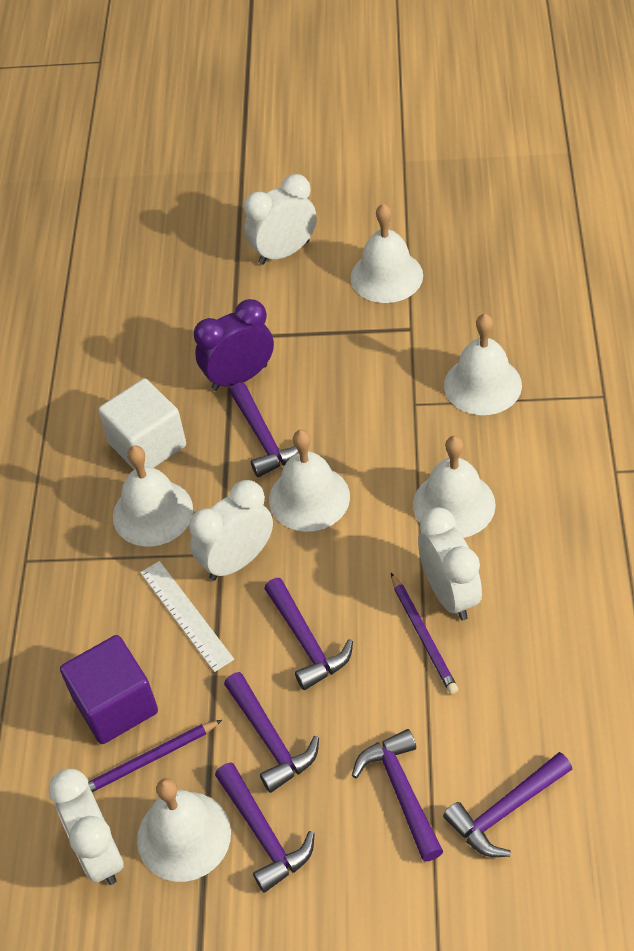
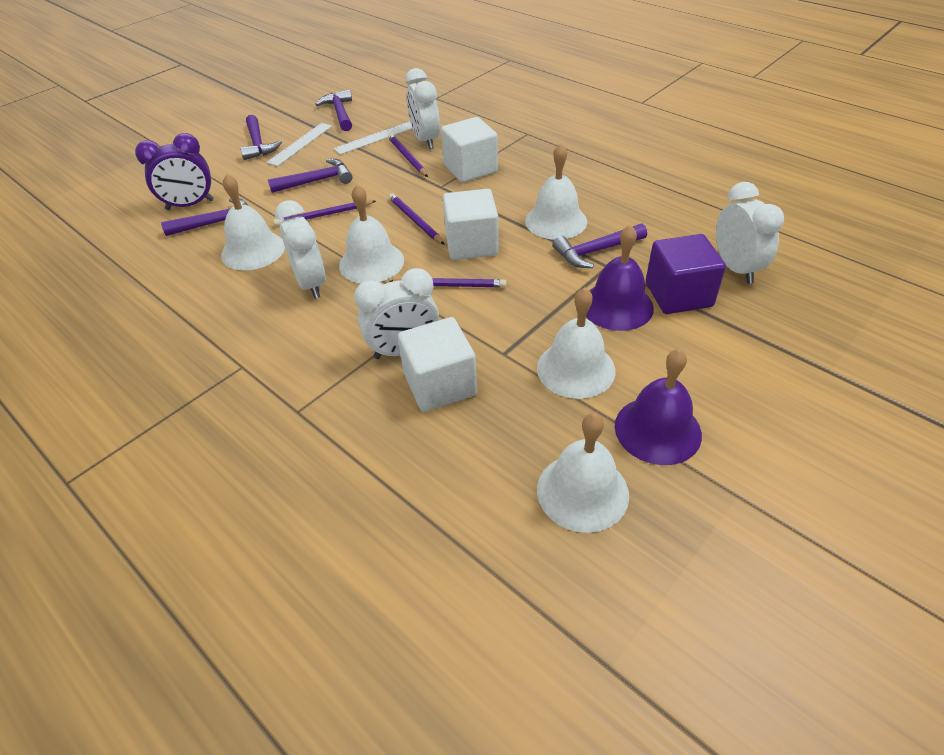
purple bell: none = 0 -> [586,225,654,331] [615,349,702,465] = 2
purple hammer: [215,762,315,893] [224,672,319,793] [230,383,298,477] [264,578,353,690] [352,729,443,862] [443,752,572,857] = 6 -> [161,198,248,236] [240,115,282,160] [268,159,352,193] [315,89,352,131] [552,224,647,268] = 5
purple pencil: [88,720,222,792] [391,573,458,694] = 2 -> [273,200,376,226] [388,134,428,177] [389,193,445,245] [389,278,507,288] = 4
white bell: [113,446,193,547] [137,778,231,882] [269,430,350,532] [351,204,423,303] [413,436,496,538] [444,314,522,415] = 6 -> [221,174,285,270] [339,185,404,283] [525,143,587,240] [537,288,615,399] [537,413,629,533] = 5
white cube: [98,379,186,469] = 1 -> [398,317,477,412] [441,117,498,182] [443,189,499,260] = 3
white ruler: [140,561,234,672] = 1 -> [266,123,332,166] [334,122,412,155] = 2

